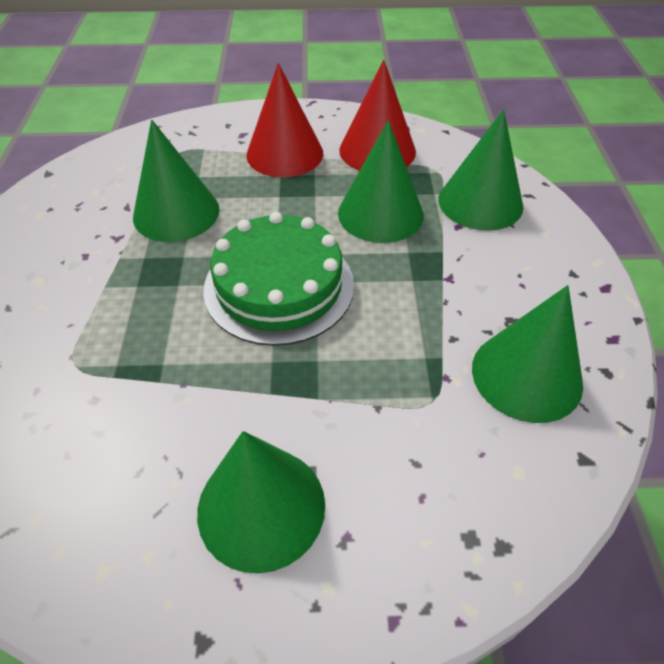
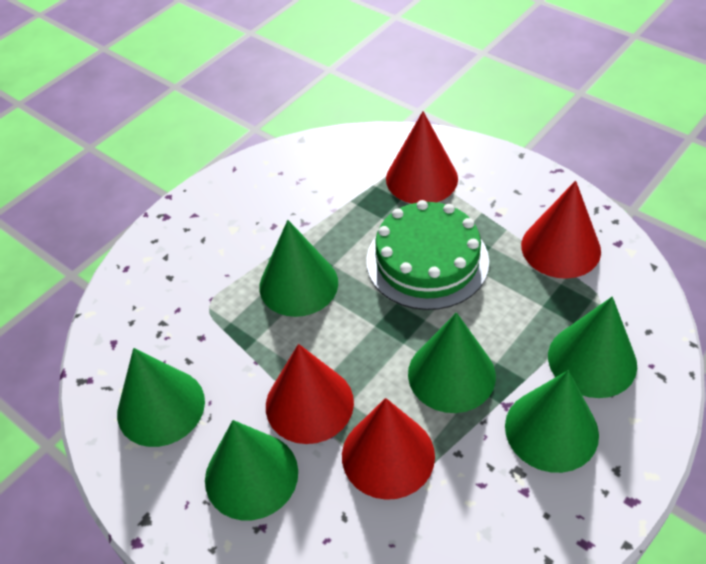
green cone: [133,120,220,242] [197,431,325,574] [338,120,424,243] [438,109,523,231] [472,285,583,423] = 5 -> [117,348,205,447] [205,420,298,520] [259,220,338,317] [408,312,496,413] [505,370,599,473] [548,297,637,398] = 6
red cone: [246,63,323,177] [339,60,416,171] = 2 -> [266,344,354,444] [342,398,435,500] [386,111,458,204] [521,180,601,279] = 4

